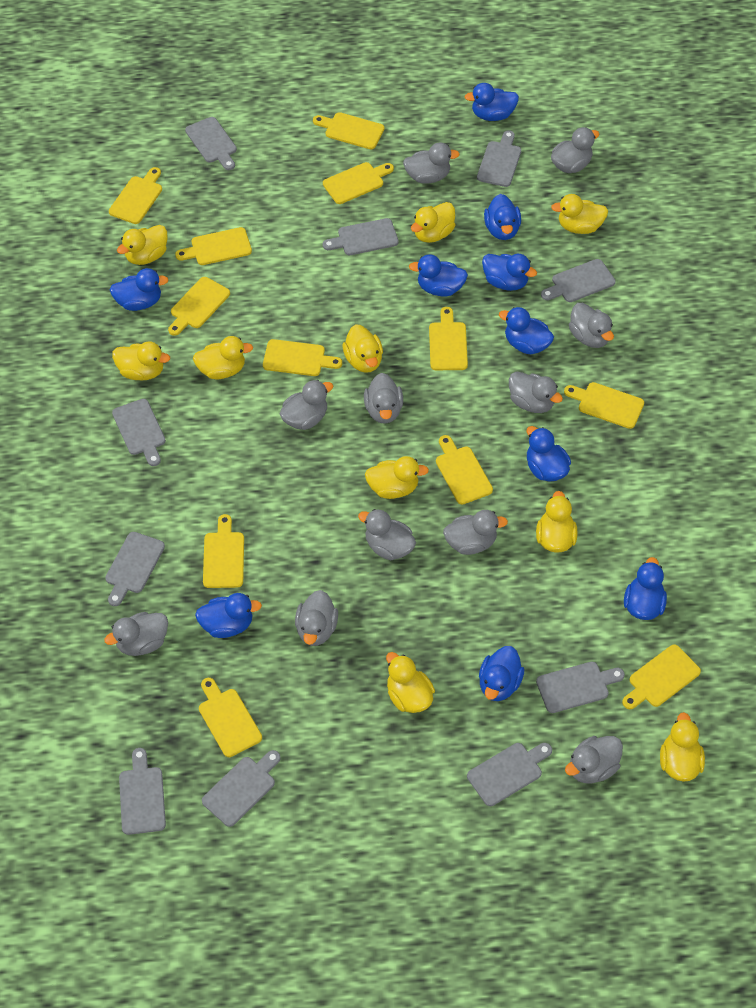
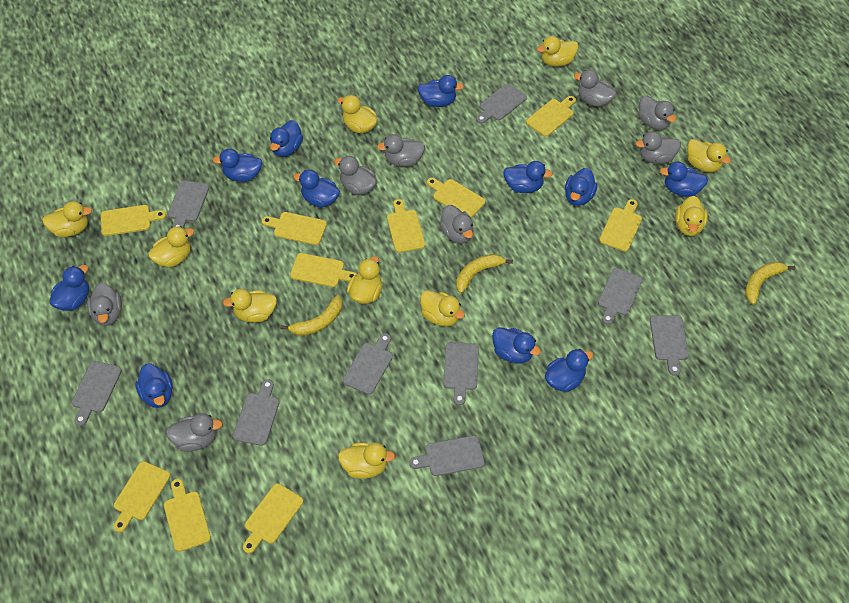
blue duck: [110,268,169,311] [195,593,262,638] [409,254,468,297] [465,83,519,121] [479,646,525,701] [482,254,537,291] [484,194,521,240] [499,307,554,354] [527,426,571,482] [624,557,667,620] = 10 -> [50,265,89,311] [135,364,173,408] [213,148,262,182] [270,120,303,157] [293,169,340,207] [417,75,464,107] [492,327,541,364] [503,161,553,193] [545,349,593,392] [565,168,598,206] [660,162,708,197] = 11
grey cutting board: [105,532,165,606] [112,399,166,466] [119,748,166,835] [185,117,237,170] [202,750,281,827] [323,218,399,255] [467,743,552,806] [477,130,521,187] [536,662,625,713] [541,259,616,302] = 10 -> [72,361,122,426] [168,180,209,229] [233,380,279,446] [343,333,393,395] [409,436,484,476] [444,342,479,405] [476,84,527,124] [598,268,643,325] [650,315,689,376] = 9
grey duck: [104,612,168,656] [280,380,333,430] [295,590,338,646] [358,509,416,560] [364,373,403,424] [403,142,460,184] [443,510,508,555] [509,371,563,413] [551,127,599,173] [565,736,623,783] [569,303,614,348] = 11 -> [87,283,122,326] [166,413,222,452] [334,156,377,195] [377,134,425,167] [439,205,473,244] [574,70,616,107] [635,131,681,164] [638,96,676,130] = 8
yellow banana: none = 0 -> [280,295,342,336] [456,254,513,294] [745,262,796,305] = 3
yellow cutting board: [109,167,162,224] [168,277,230,336] [175,227,252,265] [199,678,262,757] [203,514,244,588] [263,339,342,376] [313,112,385,149] [323,162,394,204] [429,307,468,370] [436,435,493,505] [564,382,644,429] [622,645,701,709] = 12 -> [101,205,166,236] [114,461,170,533] [164,479,211,552] [243,483,303,553] [262,212,327,245] [290,253,357,287] [387,199,425,253] [427,178,485,218] [526,96,576,137] [599,199,642,251] = 10

